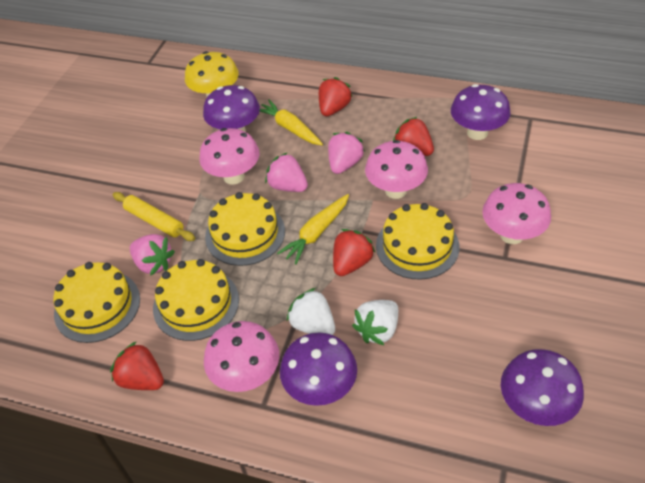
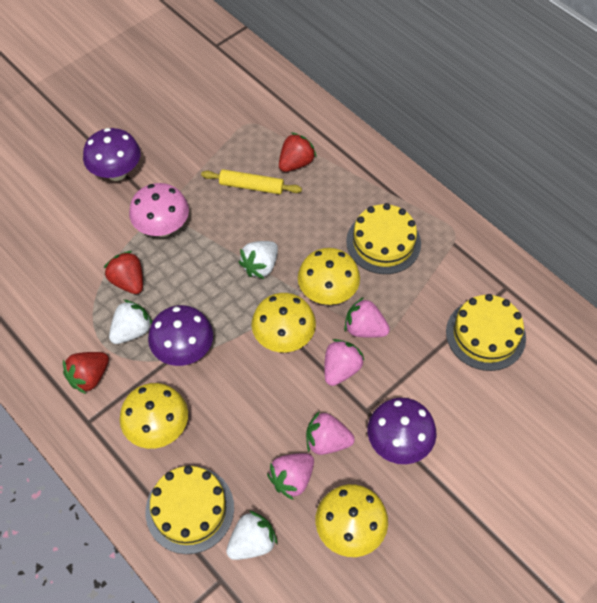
pink mushroom: [199,128,259,185] [204,321,279,392] [365,140,428,199] [482,183,551,244] = 4 -> [129,183,189,237] = 1
pink strawberry: [130,234,175,276] [265,152,308,192] [328,132,365,174] = 3 -> [267,453,314,500] [306,411,355,455] [324,339,365,386] [344,297,390,338] = 4
purple mushroom: [203,85,260,132] [280,333,357,406] [451,84,510,140] [501,349,584,426] = 4 -> [83,128,141,181] [148,305,213,366] [367,398,436,464] = 3
red strawberry: [110,341,164,390] [319,77,353,117] [333,229,376,276] [393,117,434,156] = 4 -> [63,352,109,394] [104,251,143,294] [279,132,316,172] = 3
white strawberry: [286,288,335,335] [352,300,398,345] = 2 -> [109,300,152,344] [226,511,277,560] [238,241,278,279] = 3
yellow cake: [53,262,140,343] [153,259,239,341] [205,192,285,266] [376,203,459,280] = 4 -> [146,466,234,554] [346,203,421,274] [446,294,526,371] = 3
yellow carrot: [259,99,323,145] [277,194,349,264] = 2 -> none = 0
yellow mushroom: [185,51,239,97] = 1 -> [120,383,188,449] [252,293,316,352] [298,248,360,305] [316,484,388,557] = 4

